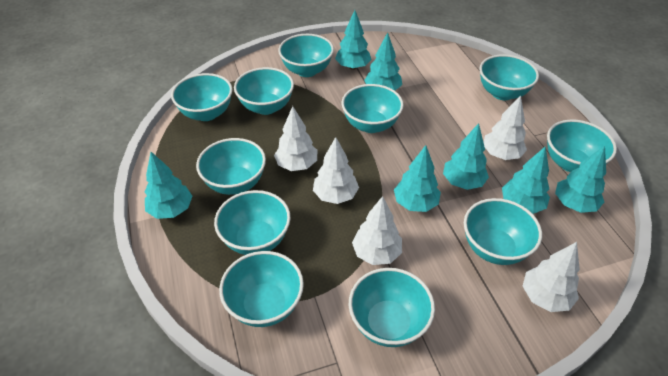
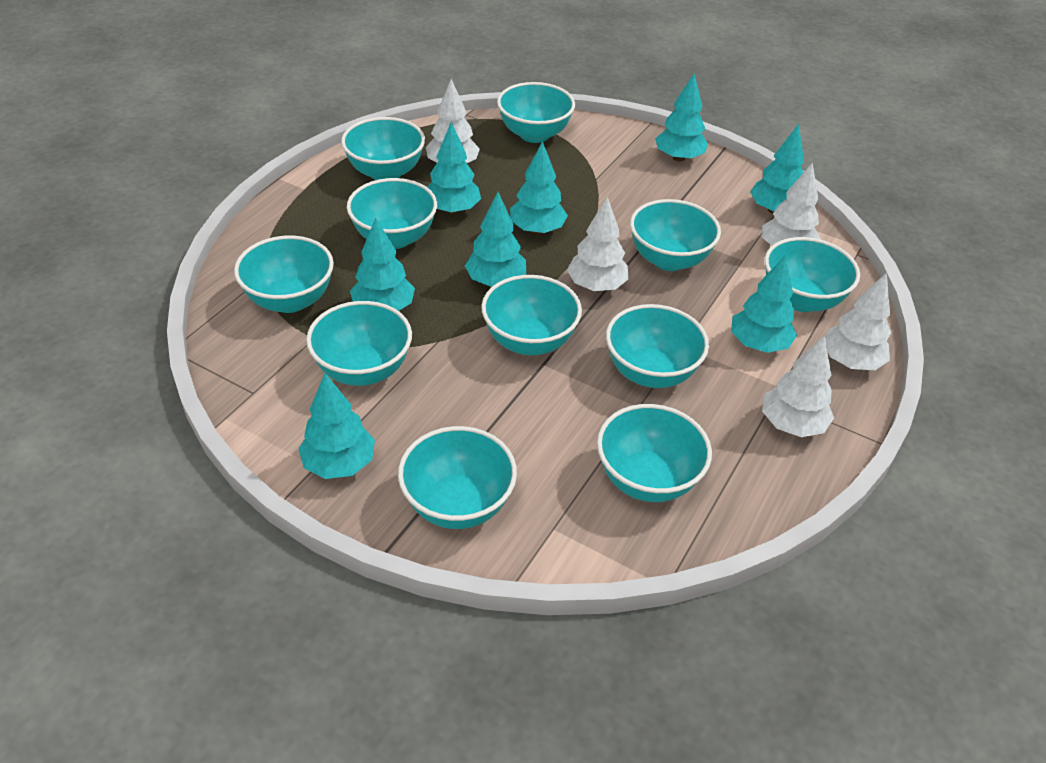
turquoise tree: [145,152,192,219] [335,10,372,70] [364,32,402,91] [394,145,441,212] [443,123,489,190] [502,146,550,214] [555,146,606,213] = 7 -> [298,373,375,479] [350,217,415,311] [428,122,481,214] [465,192,526,287] [510,141,568,234] [655,74,708,162] [731,255,797,353] [750,124,804,214] = 8

